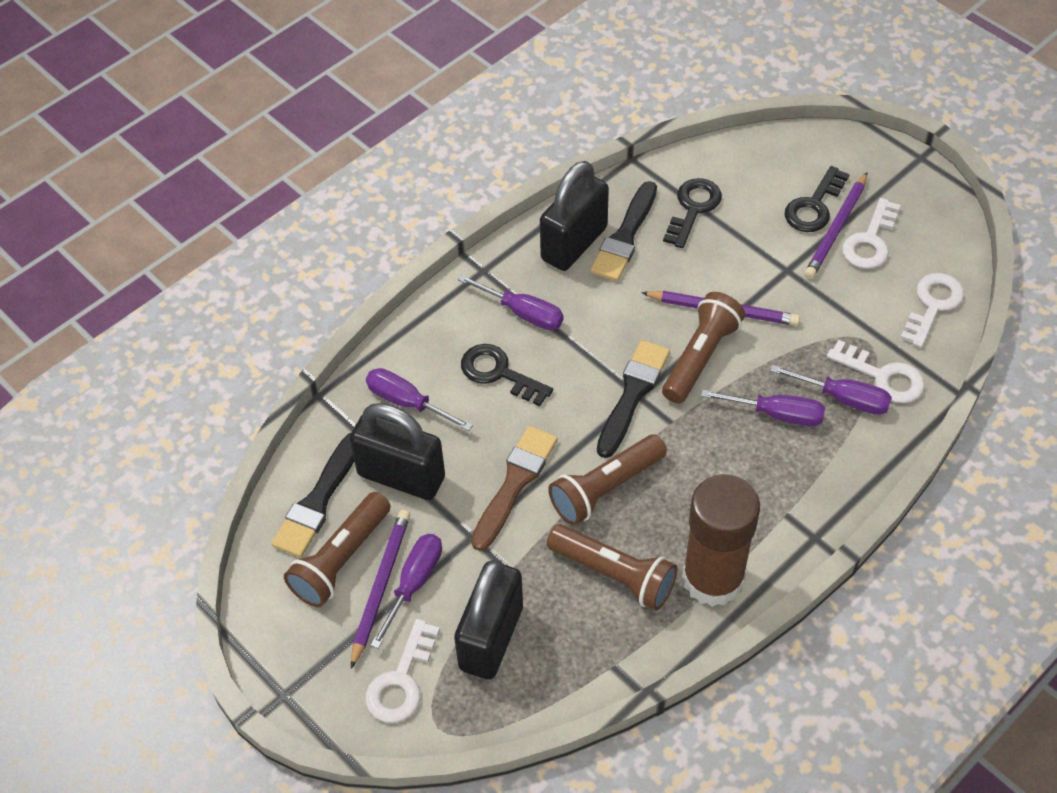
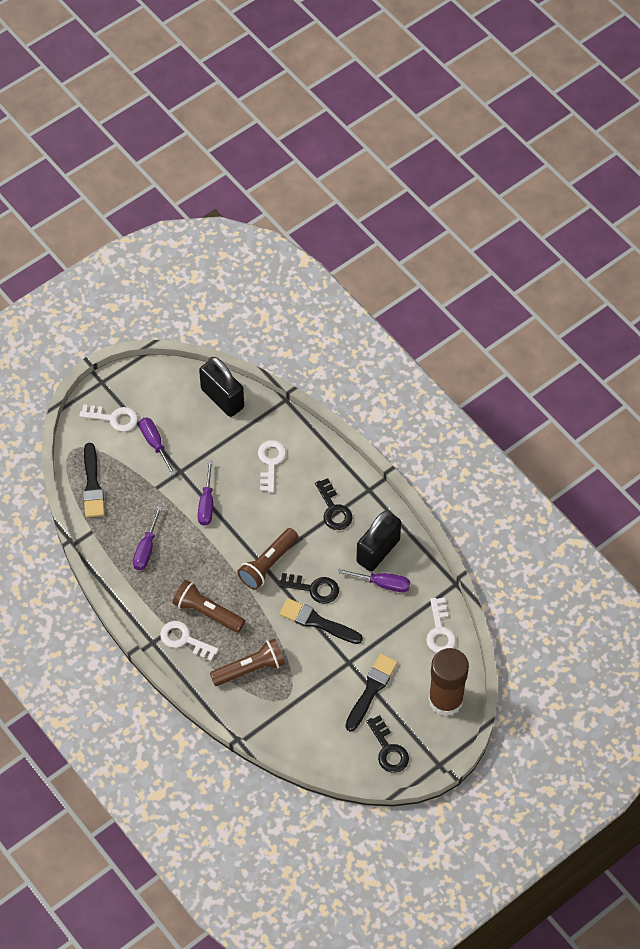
black padlock: [350,403,445,500] [454,559,523,680] [540,161,609,271] = 3 -> [199,357,244,417] [356,511,401,571] = 2
brown brush: [471,426,558,551] = 1 -> none = 0
brown flashlight: [284,492,391,607] [547,524,677,610] [548,434,667,525] [662,292,745,404] = 4 -> [172,580,245,633] [210,638,285,686] [237,528,298,590] = 3
purple pencil: [351,510,410,669] [641,291,800,326] [804,172,867,279] = 3 -> none = 0
purple screwdriver: [366,368,473,431] [371,534,442,649] [458,275,564,330] [701,389,825,426] [770,365,892,415] = 5 -> [133,506,162,570] [139,417,176,475] [198,461,213,526] [338,569,410,592] = 4

